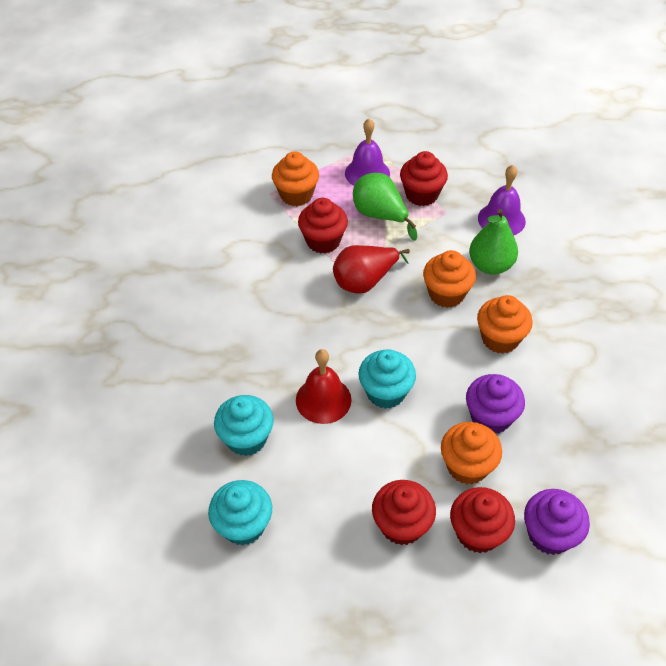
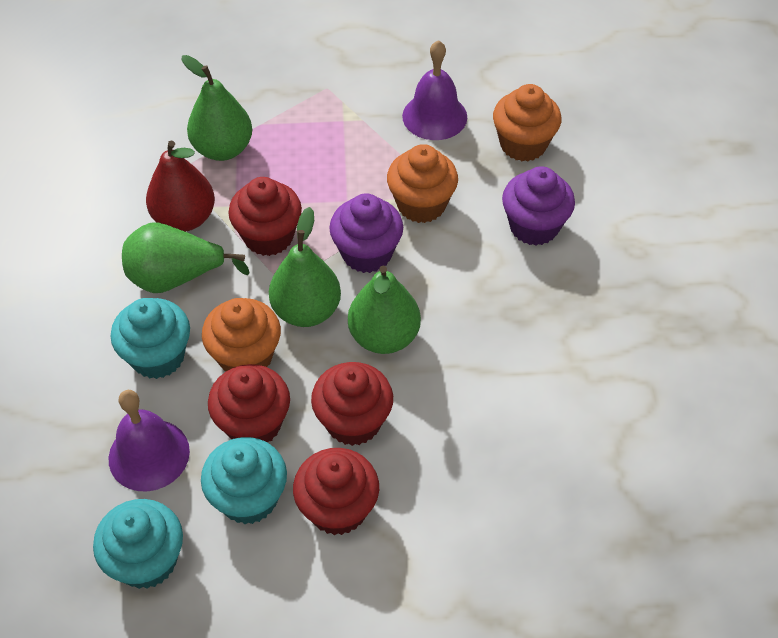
green pear: [353,173,417,241] [469,209,518,275] = 2 -> [122,223,250,293] [182,55,252,161] [269,207,341,327] [348,265,421,354] = 4
orange cupcake: [272,151,319,206] [423,250,476,308] [441,422,502,484] [477,295,533,354] = 4 -> [202,298,281,371] [387,144,458,223] [493,84,561,162] = 3
red bell: [296,349,352,424] = 1 -> none = 0

